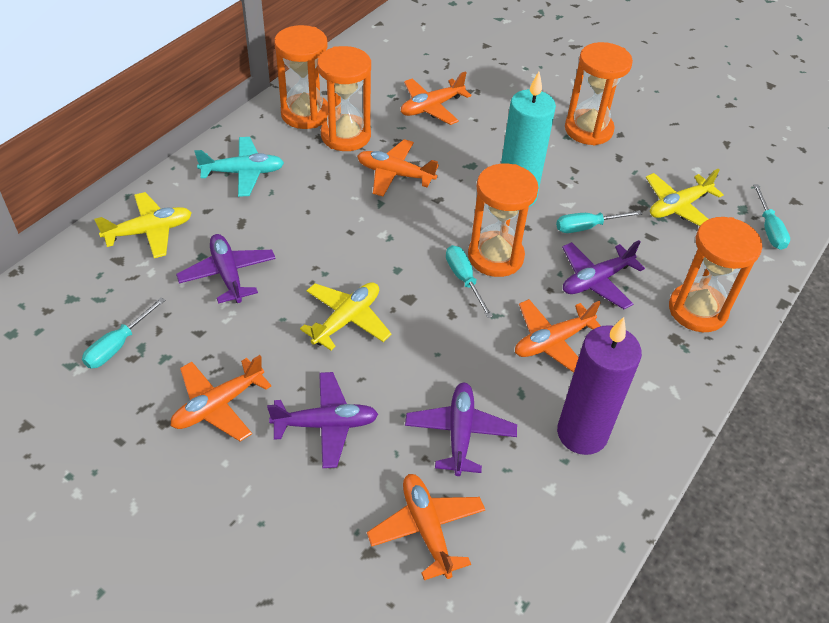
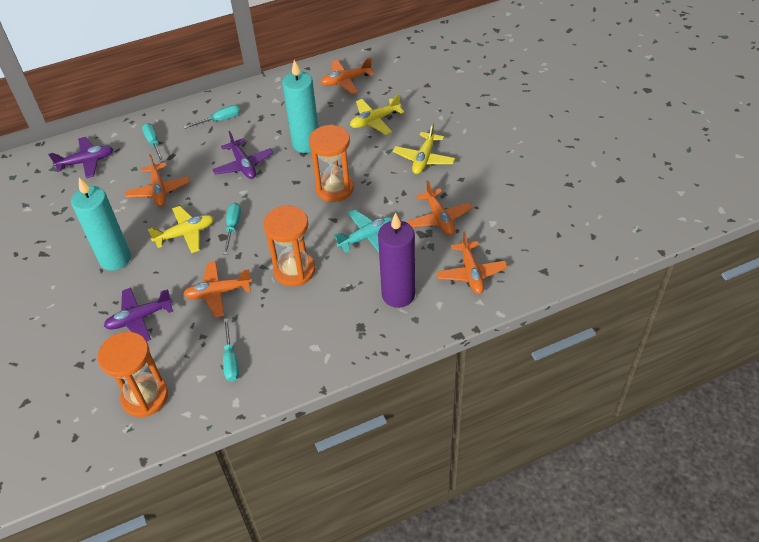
orange hourglass: [274,25,328,129] [317,46,371,151] [468,164,539,277] [565,42,633,145] [669,217,762,332] = 5 -> [98,332,168,417] [263,205,315,286] [309,125,354,202] = 3
purple plane: [176,234,276,304] [267,372,378,468] [405,383,517,476] [562,240,645,309] = 4 -> [48,137,113,178] [104,287,173,341] [212,131,273,179] = 3
turquoise candle: [501,72,556,207] = 1 -> [71,178,131,271] [282,60,319,153] = 2

